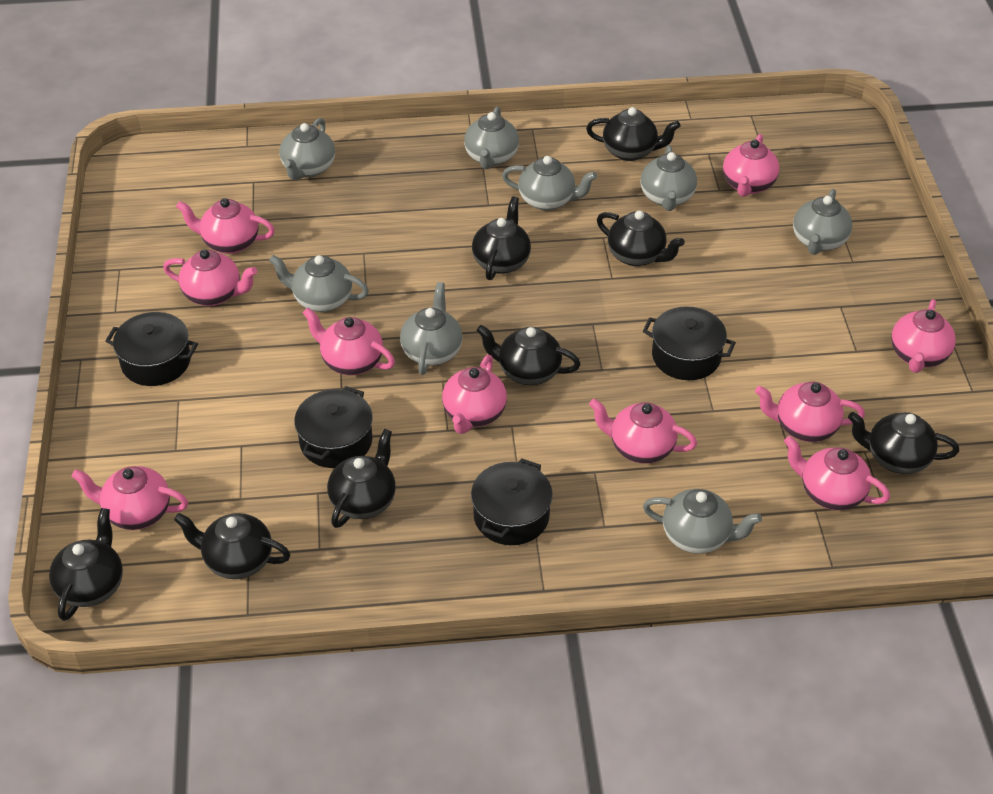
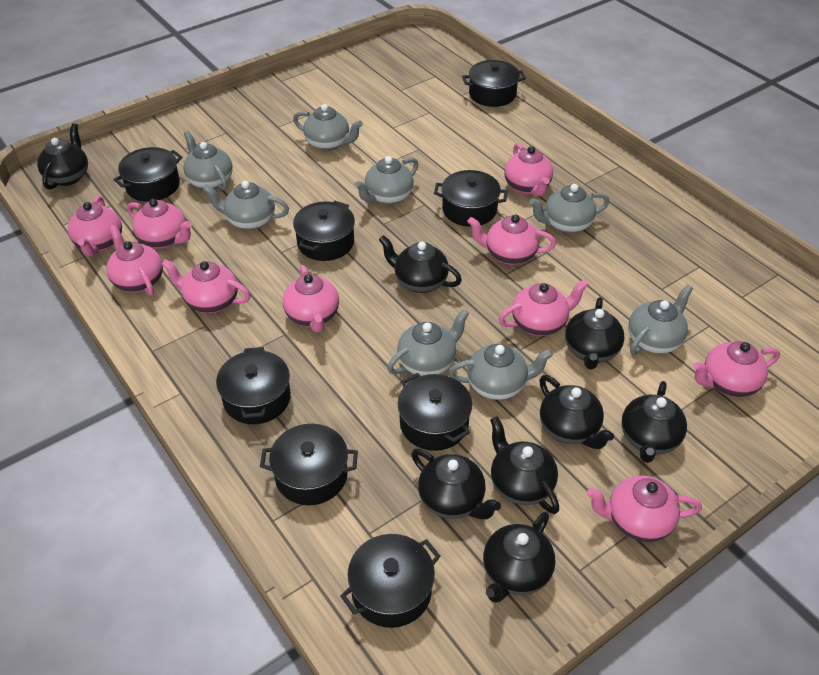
black pot: [105,312,198,386] [294,386,373,468] [471,458,553,545] [643,306,736,380] = 4 -> [113,147,183,202] [216,347,291,424] [260,424,358,505] [293,201,355,261] [340,534,440,628] [397,373,472,451] [434,170,508,227] [462,60,526,107] = 8

